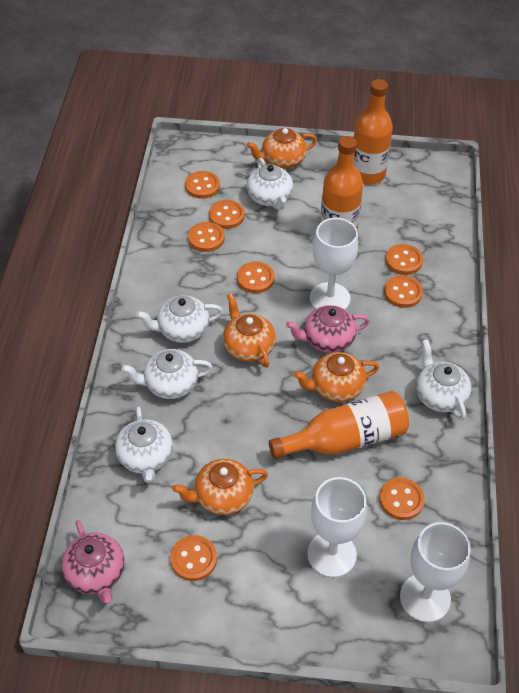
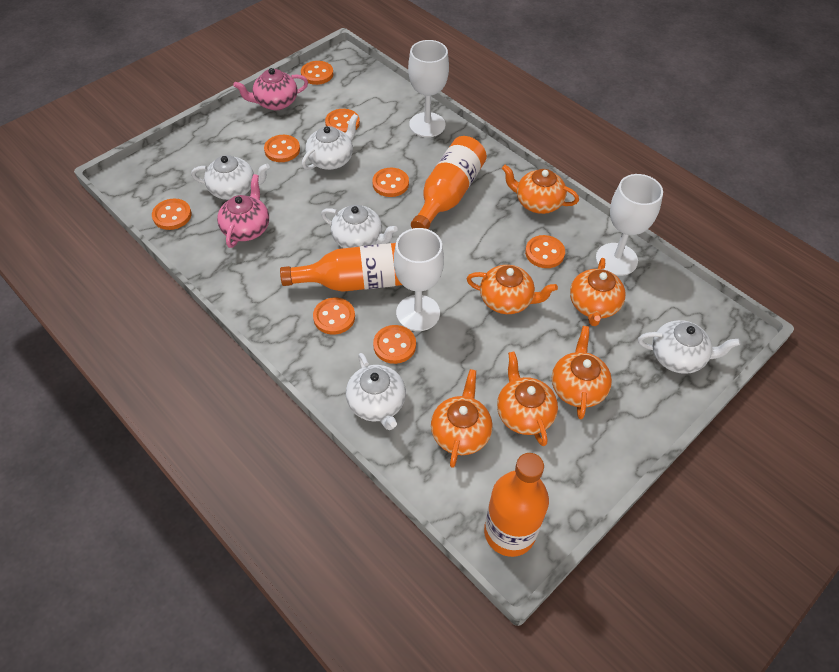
orange teapot: [172,459,268,515] [223,293,276,368] [247,128,317,169] [293,352,379,402] = 4 -> [431,369,493,468] [467,265,558,314] [497,352,558,446] [502,165,579,214] [552,326,612,419] [570,258,626,326] = 6

